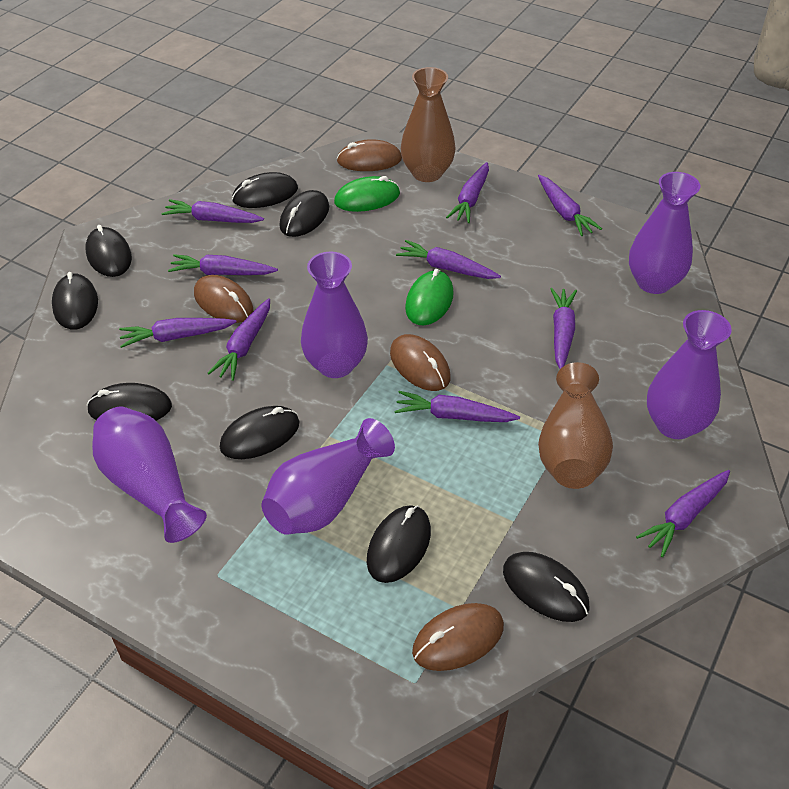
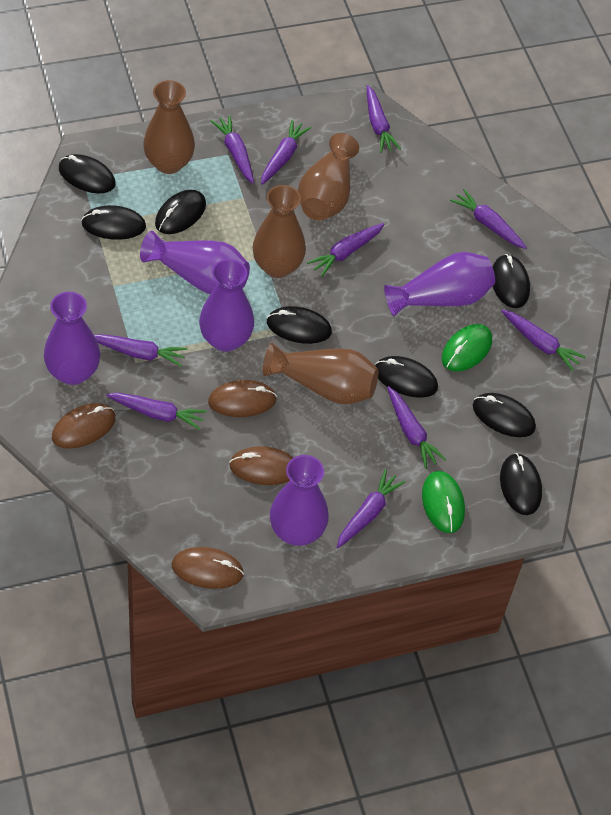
brown vase: [401,67,455,182] [538,362,613,489] = 2 -> [143,80,195,174] [252,185,306,278] [263,343,379,405] [298,133,359,221] = 4

